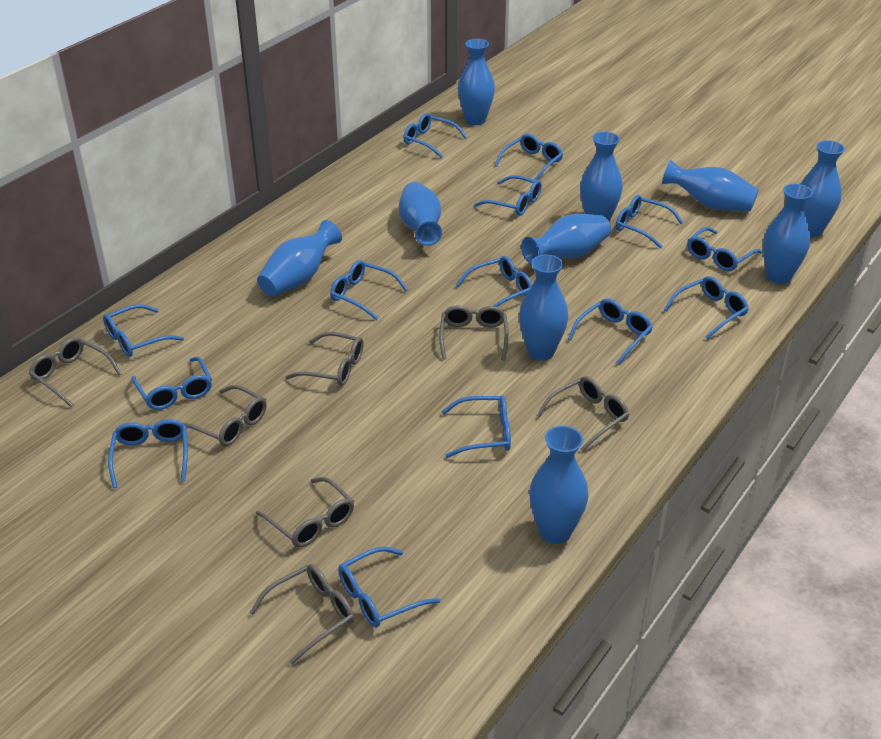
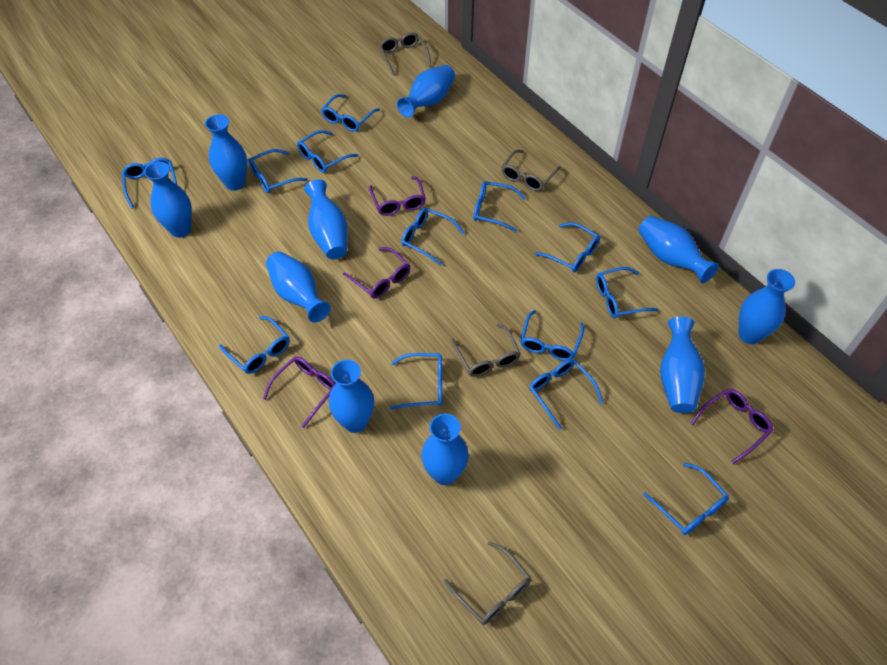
blue glasses: [103,304,184,357] [108,419,188,488] [131,357,212,410] [330,260,408,321] [338,547,440,628] [403,113,467,158] [441,395,511,458] [456,256,532,307] [474,175,542,216] [495,134,563,180] [568,299,653,365] [616,195,684,249] [664,276,749,339] [687,227,762,271] = 14 -> [122,158,177,209] [219,316,290,374] [248,149,308,193] [297,130,358,173] [321,94,380,132] [390,353,442,409] [401,208,464,266] [473,181,526,232] [520,310,584,361] [529,359,603,430] [534,222,600,272] [596,267,658,318] [643,462,729,535] = 13
grey glasses: [29,337,122,407] [183,385,267,446] [249,564,354,665] [256,477,354,547] [286,332,364,386] [439,305,509,361] [537,376,629,451] = 7 -> [379,32,431,76] [444,542,531,625] [451,324,521,377] [501,150,561,191] = 4
purple glasses: none = 0 -> [263,356,335,428] [343,247,410,298] [369,176,426,216] [691,389,773,464] = 4

